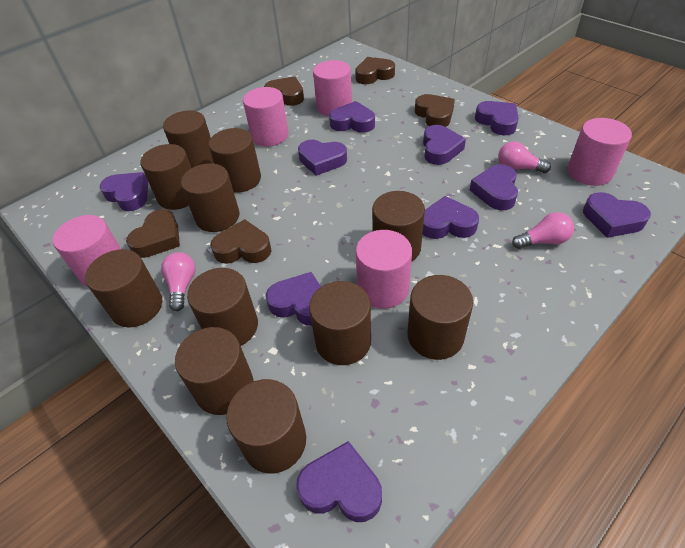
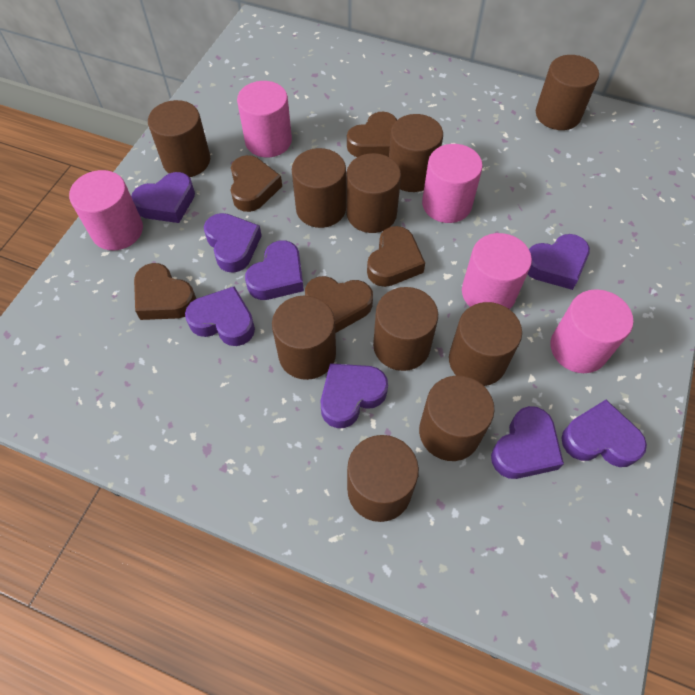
brown cylinder: [85,249,162,327] [140,144,191,210] [163,110,214,168] [175,327,254,415] [181,163,239,232] [187,268,258,346] [208,128,261,193] [226,379,306,473] [309,281,371,365] [372,191,425,262] [407,275,473,360] = 11 -> [148,100,210,177] [272,296,336,380] [292,148,346,228] [346,153,401,233] [347,435,419,522] [373,287,438,371] [389,114,443,192] [419,375,495,461] [449,302,522,386] [536,55,599,130] = 10
pink light bulb: [161,252,195,311] [498,141,551,173] [512,212,574,249] = 3 -> none = 0
purple heart: [100,172,148,211] [266,272,321,326] [296,441,382,522] [298,140,347,176] [329,101,375,133] [423,125,466,165] [423,196,479,239] [470,164,518,210] [475,101,519,135] [583,192,651,238] = 10 -> [131,172,195,223] [185,286,255,346] [204,213,262,273] [245,241,304,300] [321,363,388,428] [491,406,564,479] [528,234,590,290] [561,400,647,467] = 8

